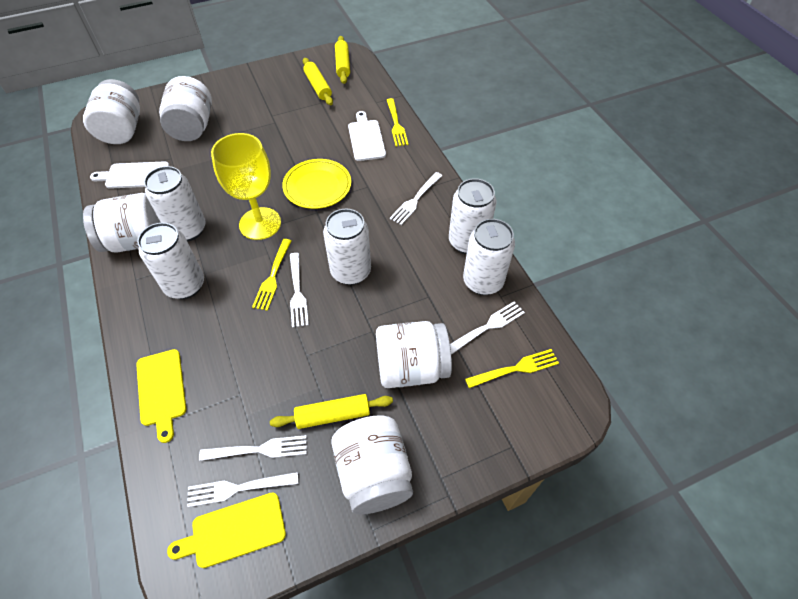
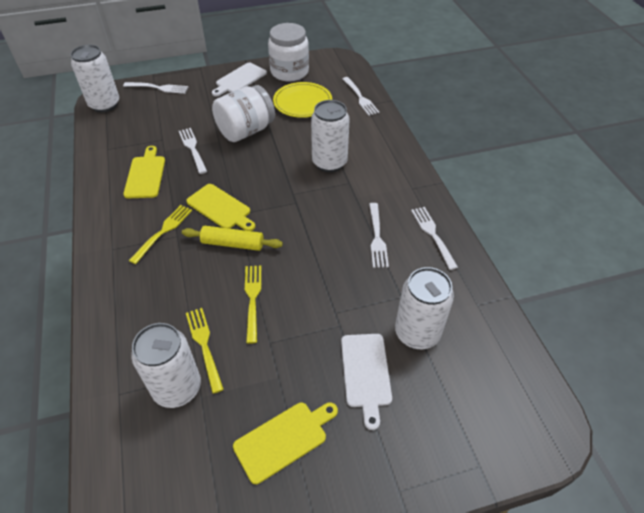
white can: [137,223,204,299] [144,166,206,242] [323,209,371,285] [449,178,496,254] [463,219,515,295] = 5 -> [70,45,119,112] [131,323,201,408] [311,100,350,172] [395,267,454,349] = 4
white jar: [83,79,140,144] [83,193,161,252] [159,76,212,141] [331,415,413,515] [376,321,452,388] = 5 -> [212,85,275,142] [268,23,309,81] = 2
yellow cutting board: [136,349,186,443] [167,493,286,568] = 2 -> [123,146,165,198] [186,184,255,231] [233,402,338,484] = 3
yellow goblet: [211,133,281,240] = 1 -> none = 0
yellow rolling pin: [270,394,393,429] [303,58,333,105] [335,36,350,84] = 3 -> [182,226,283,251] = 1

